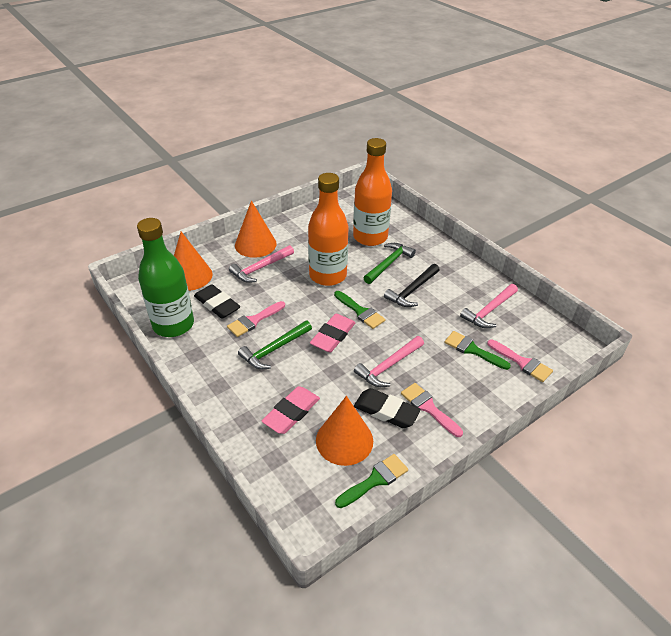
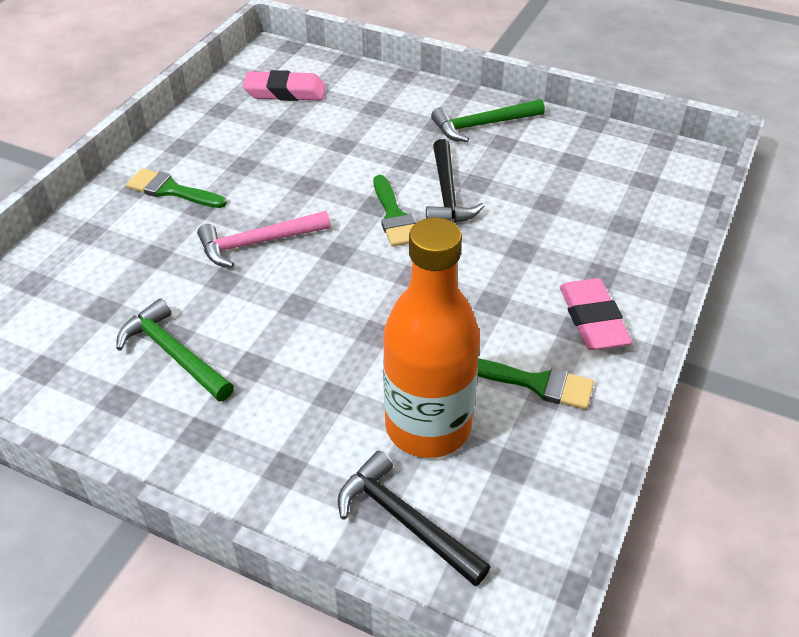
black eraser: [194,284,241,319] [354,388,421,428] = 2 -> none = 0
black hammer: [384,264,439,307] = 1 -> [338,451,491,586] [426,139,484,223] = 2
green bottle: [137,218,194,337] = 1 -> none = 0
orange bottle: [308,173,349,286] [353,138,392,246] = 2 -> [383,217,480,458] = 1
orange cone: [174,232,212,291] [235,200,277,258] [316,396,373,466] = 3 -> none = 0
pink brush: [227,301,285,337] [401,383,463,437] [487,339,553,382] = 3 -> none = 0
pink hammer: [229,245,294,283] [354,336,424,387] [460,284,518,328] = 3 -> [197,211,331,268] = 1

